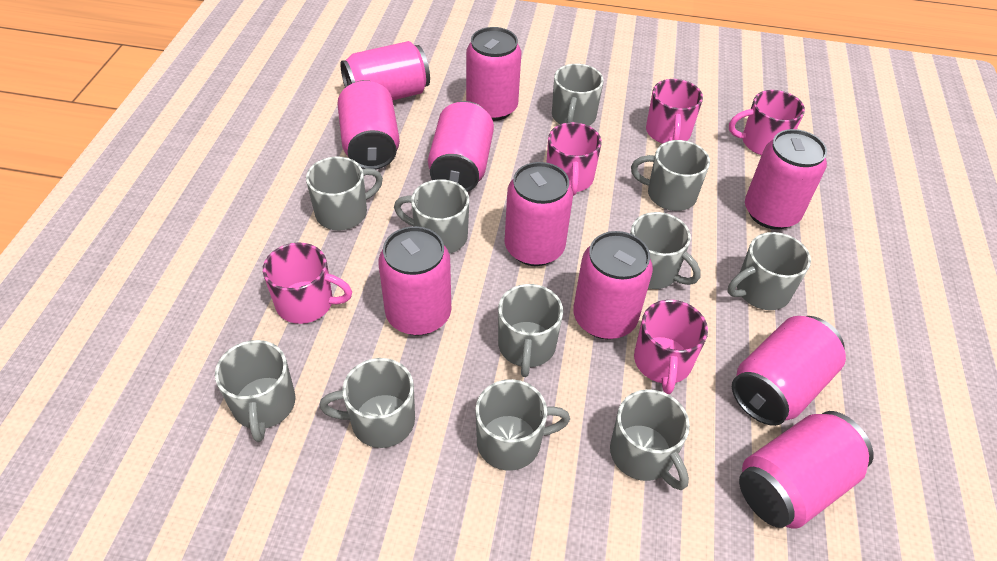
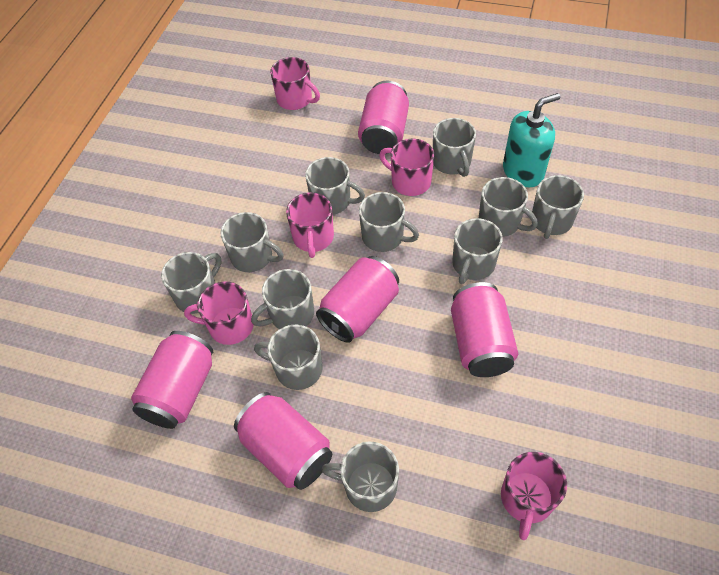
pink can: [337,80,400,170] [340,41,430,100] [378,226,451,336] [428,101,494,192] [466,27,521,121] [504,162,573,266] [573,231,653,339] [732,316,846,426] [739,411,874,529] [745,129,827,230] = 10 -> [131,331,213,429] [234,392,332,490] [316,256,399,343] [358,81,409,154] [451,282,518,377] = 5
turquoise soap dispenser: none = 0 -> [503,93,560,187] = 1

